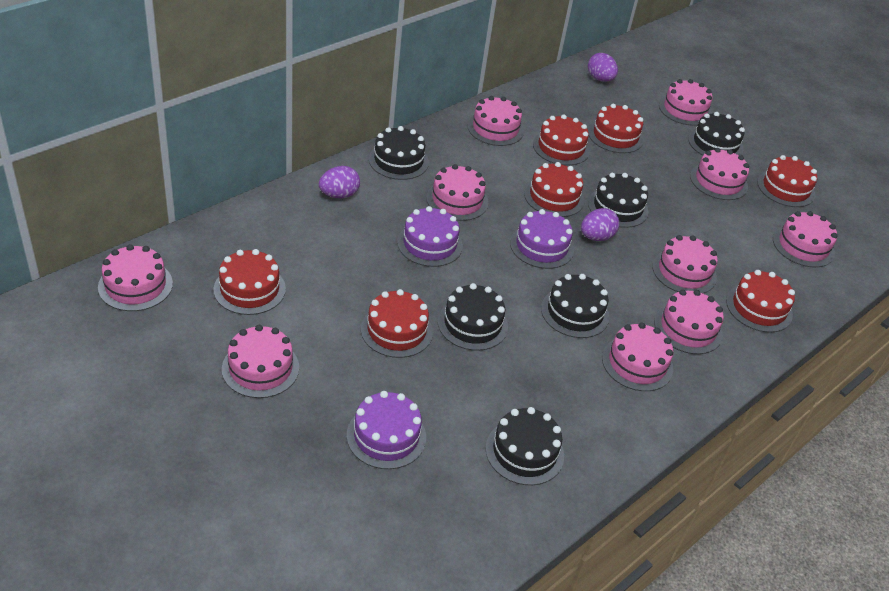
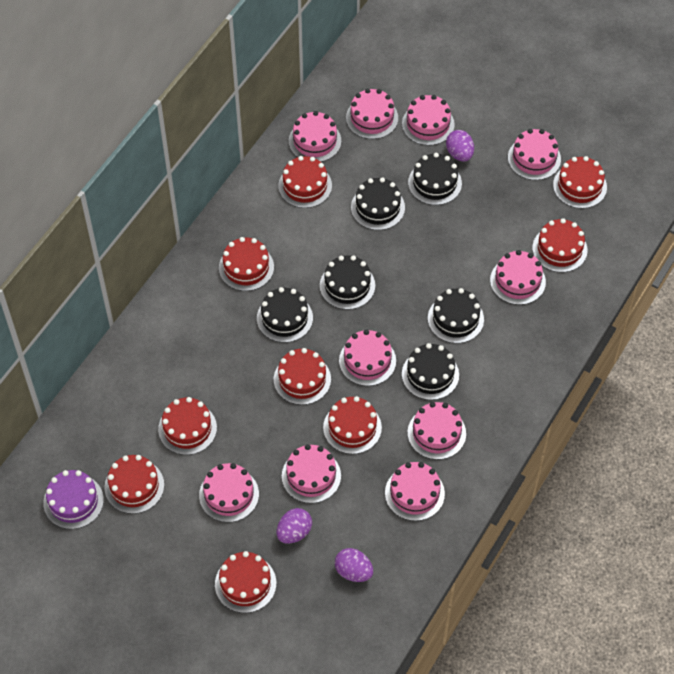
purple cake: [347,391,426,469] [397,206,463,267] [510,209,574,269] = 3 -> [43,470,104,529] = 1
red cake: [214,249,286,315] [361,289,433,358] [524,162,584,217] [533,114,590,166] [588,104,644,153] [726,270,795,332] [757,155,817,207] = 7 -> [104,455,164,514] [158,397,217,455] [215,551,276,613] [219,237,274,291] [274,348,331,405] [278,156,332,208] [323,396,382,454] [532,218,588,272] [553,156,607,209] = 9

